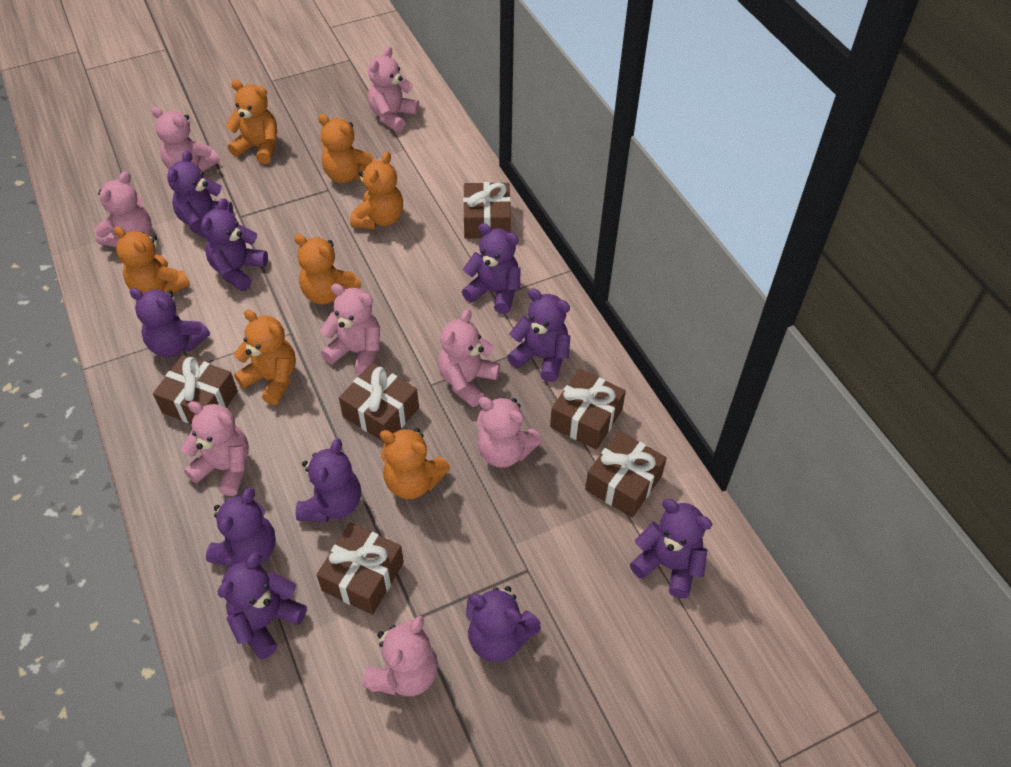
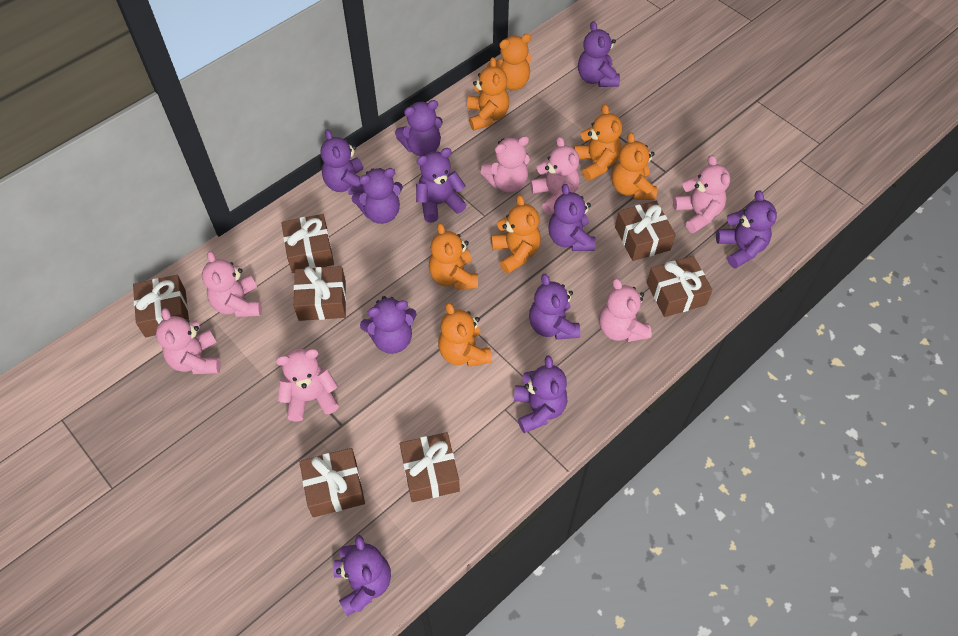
brown gift: [153,355,238,424] [316,523,404,615] [339,363,419,443] [463,182,511,238] [550,369,626,450] [585,431,667,518] = 6 -> [133,275,189,337] [281,214,334,273] [294,266,346,321] [300,448,365,517] [400,432,460,502] [615,201,676,261] [647,256,713,317] = 7
pink teddy bear: [94,171,152,247] [152,107,220,172] [181,401,249,496] [320,284,380,375] [362,616,438,696] [368,46,419,132] [438,309,500,407] [476,397,542,468] = 8 -> [156,308,221,374] [202,251,262,317] [276,348,339,422] [481,136,530,193] [530,137,580,215] [599,278,652,342] [673,155,730,233] = 7
purple teddy bear: [129,288,210,357] [167,151,233,238] [201,198,268,291] [206,488,276,567] [218,553,307,659] [296,439,361,522] [462,223,521,314] [466,586,541,662] [507,289,570,382] [630,499,712,598] = 10 -> [320,129,365,195] [333,535,391,616] [351,168,403,224] [360,296,417,354] [395,100,443,156] [416,148,467,223] [514,355,567,433] [529,274,580,340] [548,184,596,251] [578,21,620,87] [716,190,777,269] = 11

